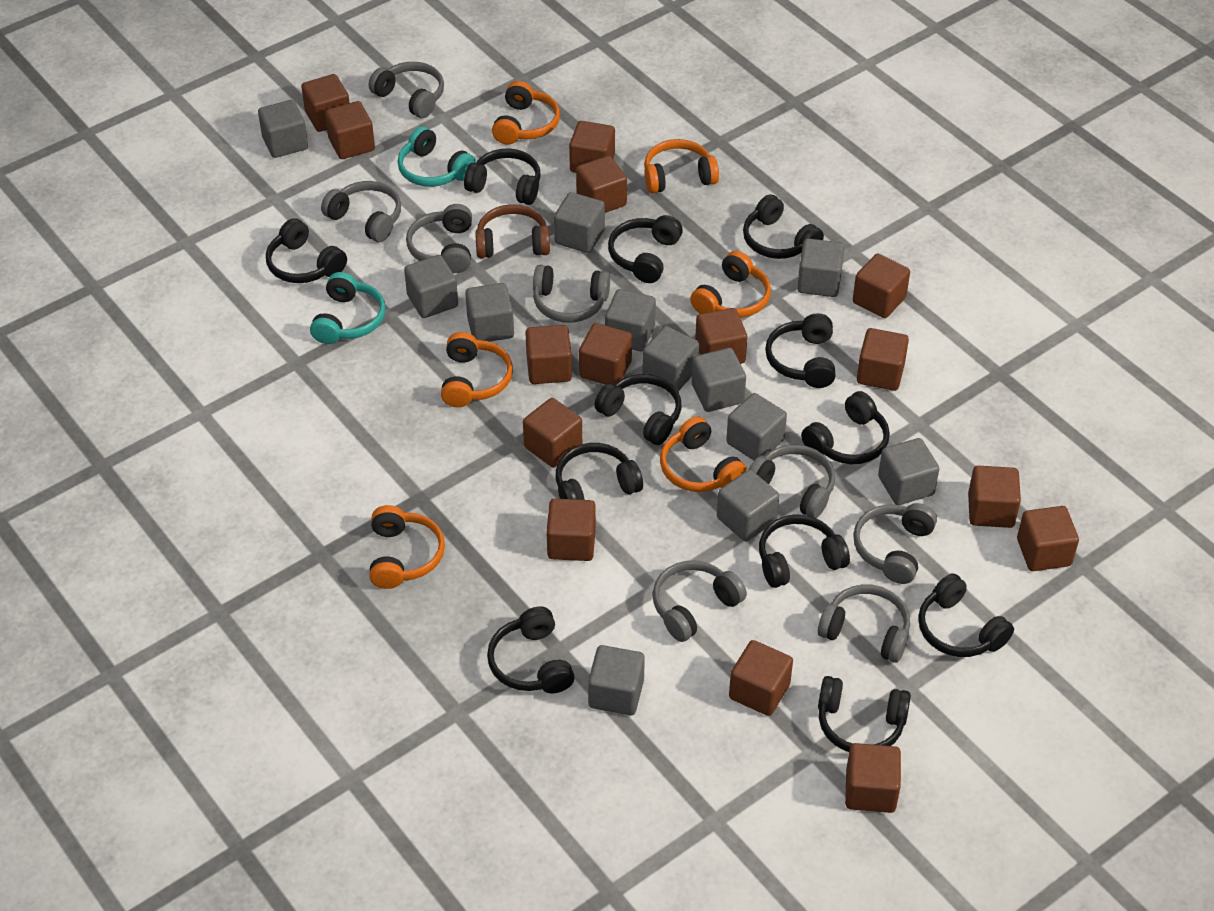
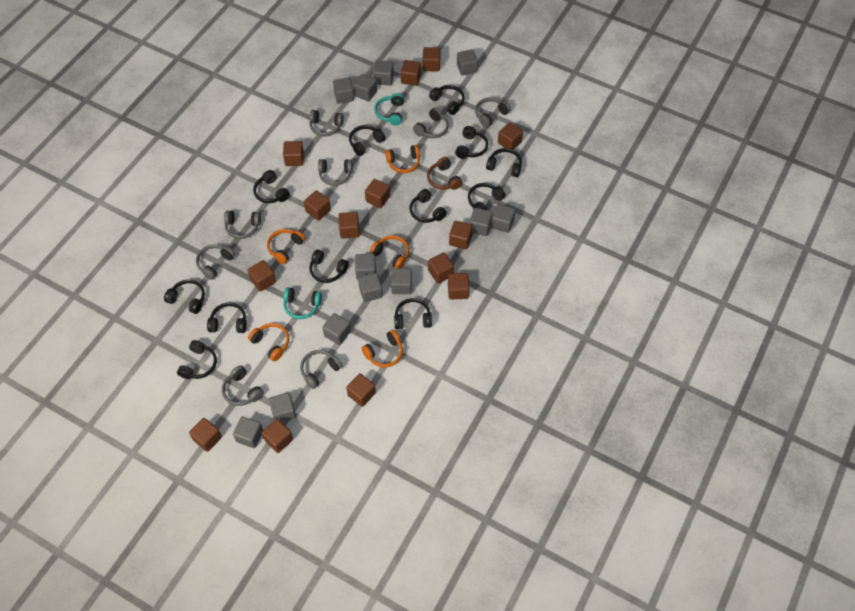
brown cube: [301,74,350,132] [325,101,375,159] [523,398,582,467] [525,325,572,384] [546,498,596,561] [569,121,615,173] [576,156,627,213] [579,323,632,385] [695,308,747,364] [729,640,793,716] [845,743,901,813] [853,253,910,318] [857,328,909,391] [968,466,1021,528] [1017,506,1079,571] = 15 -> [189,418,222,452] [247,260,276,292] [262,419,293,453] [283,141,304,166] [304,190,331,221] [338,212,360,238] [346,373,376,407] [365,179,390,208] [401,60,421,86] [423,47,441,72] [428,253,454,283] [448,273,469,300] [449,221,473,249] [498,122,523,150] = 14
orange headphones: [369,505,445,589] [441,332,513,407] [492,81,560,145] [644,139,719,193] [660,416,747,492] [690,251,771,318] = 6 -> [248,323,289,361] [267,229,305,264] [362,330,403,368] [370,235,409,268] [385,145,420,173] = 5

